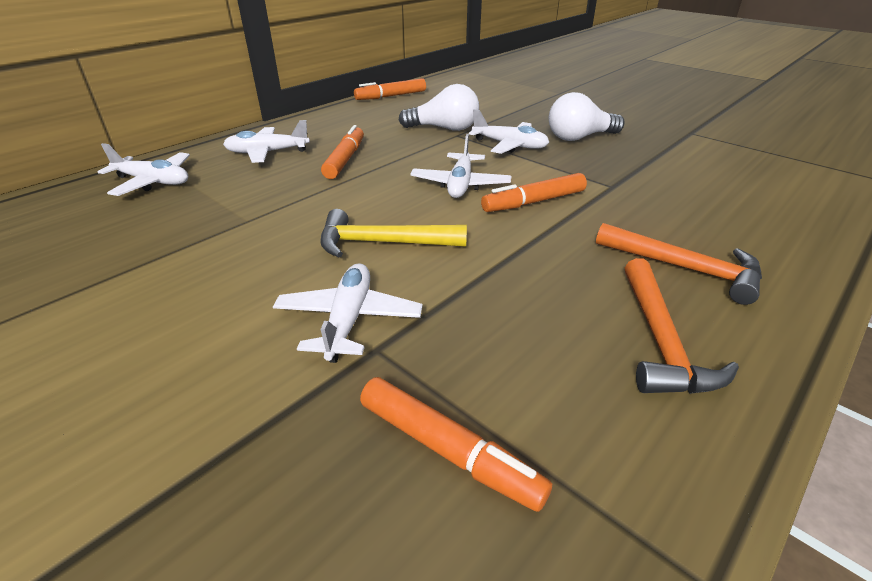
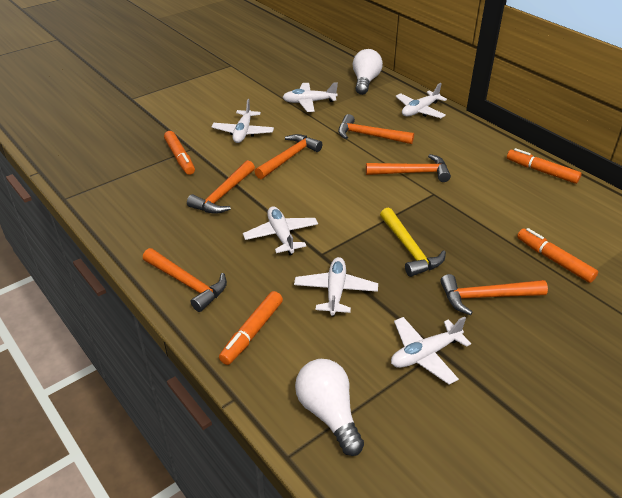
orange hammer: [596,223,762,305] [625,258,739,394] = 2 -> [143,248,227,312] [187,160,255,214] [254,134,322,179] [338,114,414,144] [366,154,451,182] [440,274,548,315] = 6
white plane: [98,143,190,196] [223,120,310,163] [273,263,423,363] [410,134,511,198] [469,109,549,154] = 5 -> [211,99,274,143] [243,206,318,255] [283,82,338,112] [294,257,378,316] [391,316,471,384] [395,83,447,118] = 6

